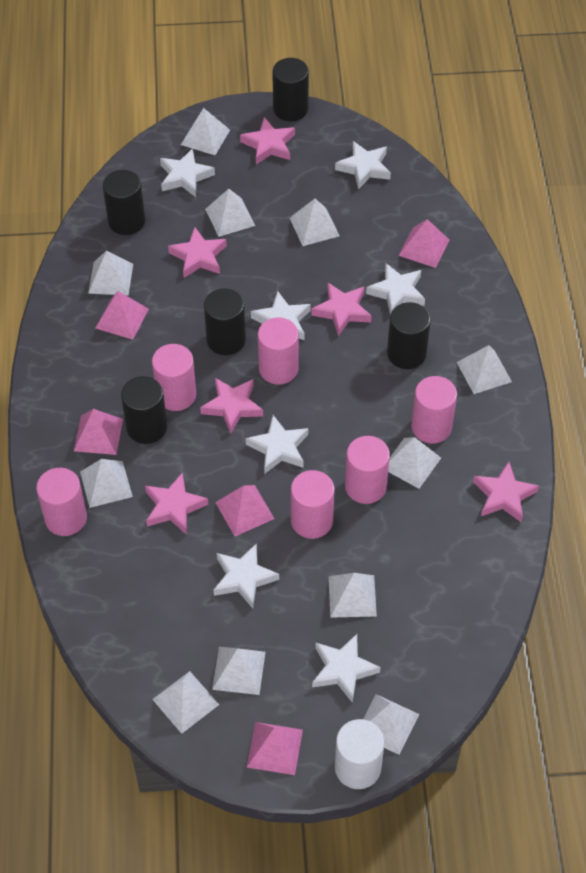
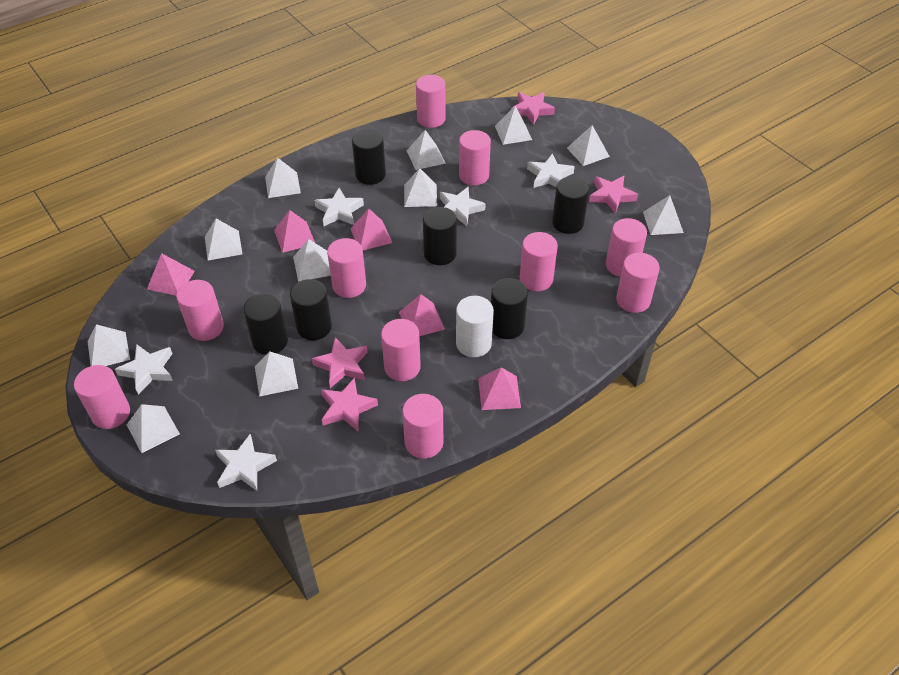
black cylinder: [103,170,145,235] [121,376,167,444] [204,289,246,355] [272,58,309,121] [387,302,431,369] = 5 -> [243,293,288,355] [290,279,332,340] [352,129,386,185] [423,207,457,265] [491,278,528,339] [552,177,590,234] = 6
pink cylinder: [36,468,87,536] [152,344,196,411] [258,317,299,385] [291,470,335,539] [345,436,390,504] [411,376,457,444] = 6 -> [74,365,130,429] [176,280,224,341] [327,238,366,298] [381,319,421,381] [402,394,443,459] [416,75,445,128] [459,130,491,186] [520,232,558,291] [606,218,647,277] [616,253,660,313] = 10
pink star: [145,472,208,534] [168,227,227,278] [200,378,263,434] [240,117,295,164] [311,283,372,336] [473,462,539,522] = 6 -> [312,337,368,388] [321,378,378,431] [511,92,555,125] [589,176,638,214] = 4
white star: [160,148,215,197] [214,543,279,608] [246,415,308,473] [251,291,311,340] [312,634,380,703] [335,141,391,190] [366,263,425,315] = 7 -> [115,344,173,395] [215,434,277,491] [314,188,364,226] [440,187,486,226] [527,154,575,188] = 5

